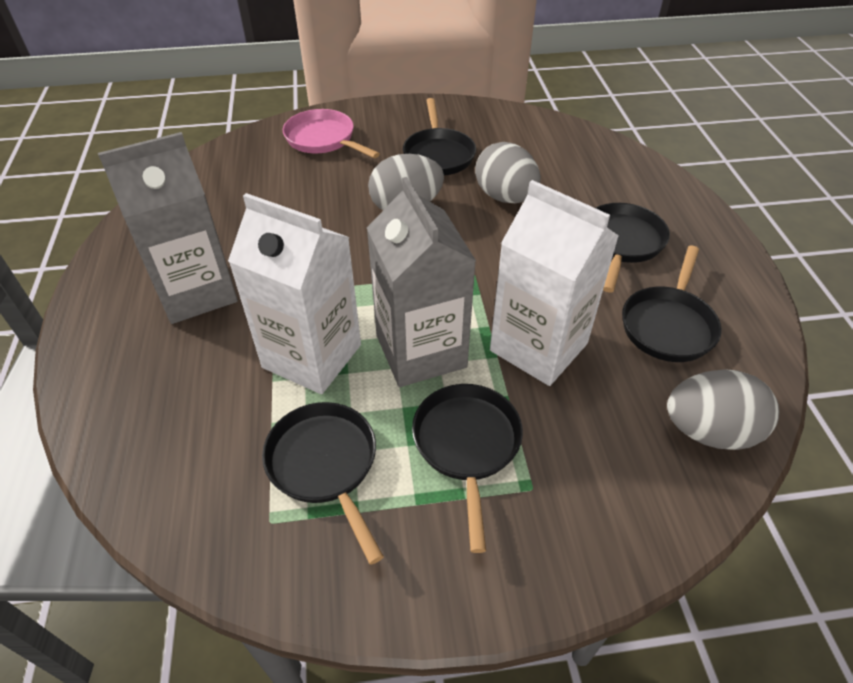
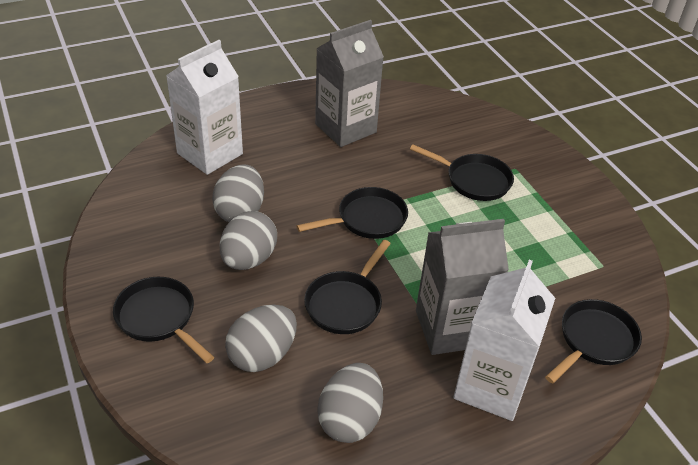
grey egg: [368,154,444,210] [475,142,541,203] [667,369,779,450] = 3 -> [212,165,264,222] [220,211,277,270] [225,305,297,372] [317,363,383,443] = 4
pink pan: [283,109,380,158] = 1 -> none = 0

